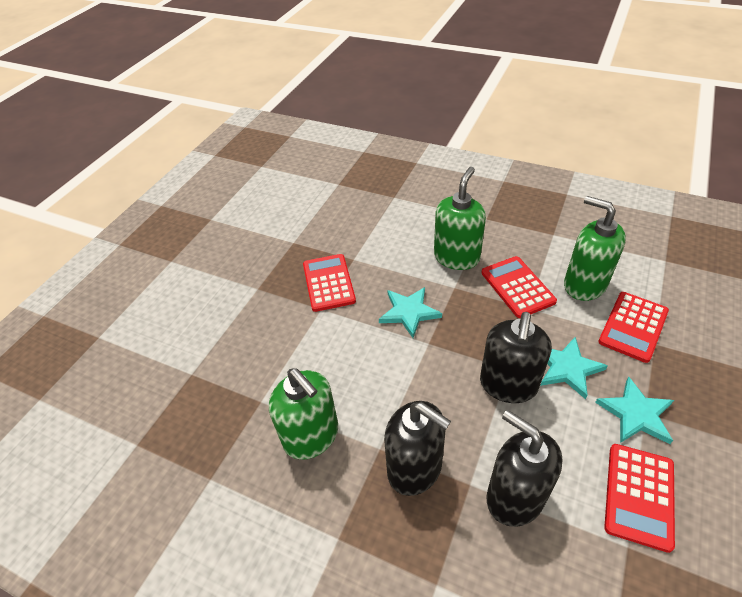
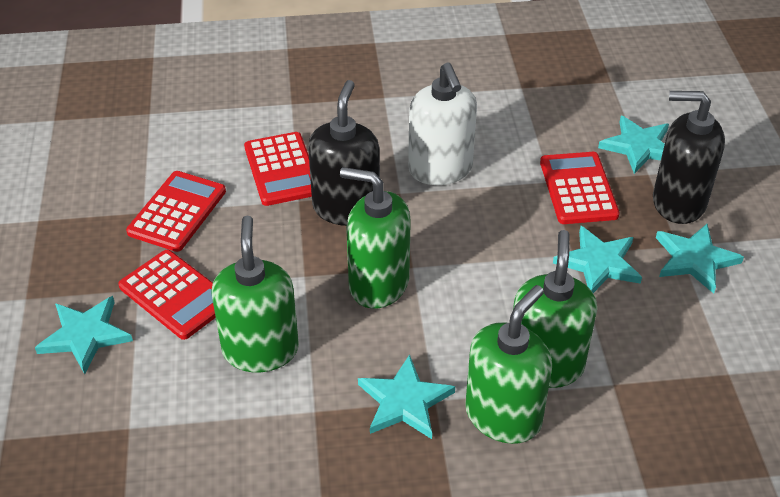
black soap dispenser: [384,401,451,496] [480,312,552,403] [487,410,563,527] = 3 -> [308,80,380,226] [653,91,725,224] = 2
green soap dispenser: [269,368,338,460] [434,167,486,270] [564,196,626,301] = 3 -> [211,216,299,372] [340,167,411,309] [465,285,552,444] [513,230,597,388] = 4
turquoise star: [379,287,442,338] [540,337,607,399] [595,377,674,444] = 3 -> [35,296,133,374] [358,355,455,439] [553,226,642,293] [598,116,669,174] [656,224,744,294] = 5
white soap dispenser: none = 0 -> [408,63,477,185] = 1

